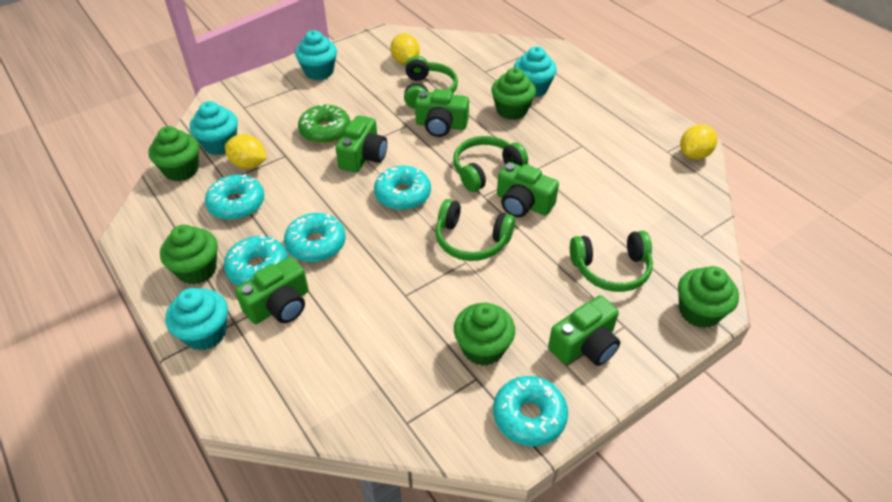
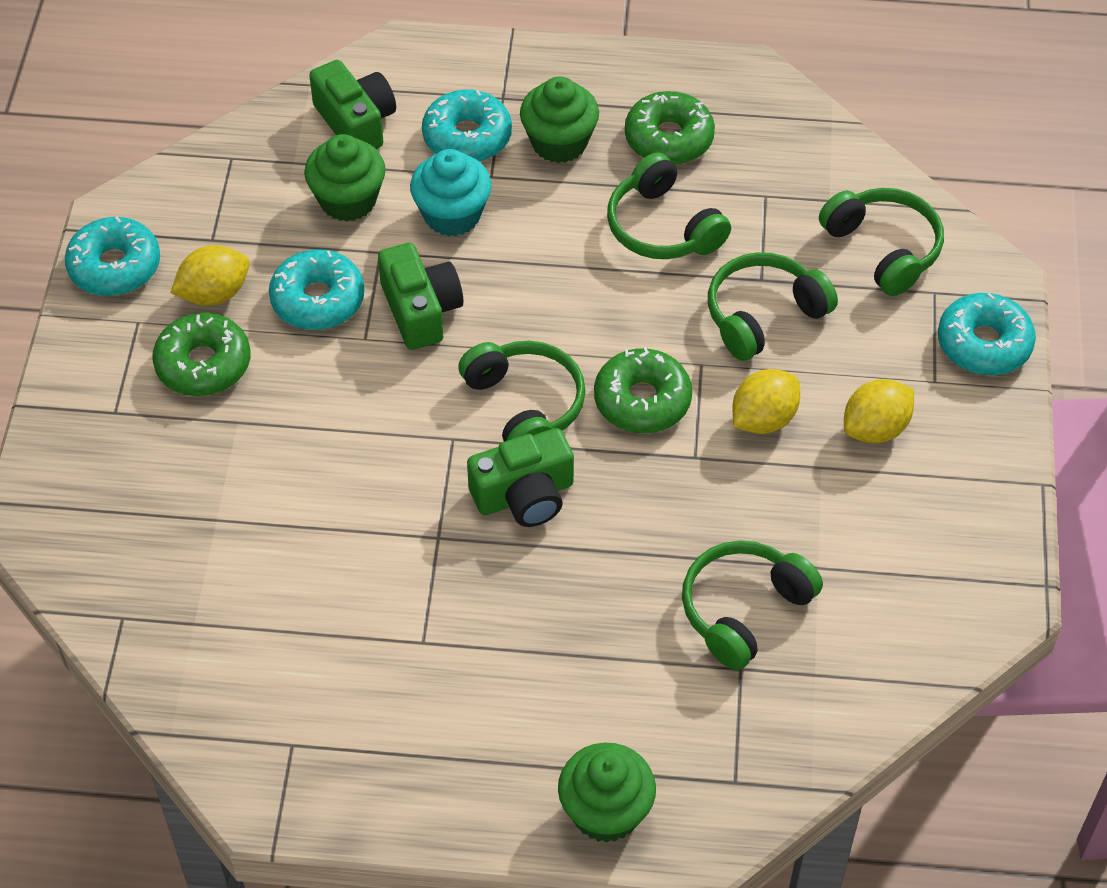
green camera: [235,257,309,324] [336,115,387,173] [415,89,469,137] [497,162,559,218] [548,295,620,366] = 5 -> [309,60,396,149] [378,243,463,350] [467,428,574,527] = 3
green cupcake: [149,126,199,181] [160,225,218,284] [454,303,515,366] [491,68,536,120] [678,266,739,328] = 5 -> [304,134,386,222] [520,76,599,163] [558,742,656,842] = 3
green donut: [298,104,350,144] = 1 -> [152,313,250,396] [594,347,692,433] [625,91,715,165] = 3
green headphones: [404,56,458,109] [436,199,515,261] [453,136,528,192] [570,231,653,292] = 4 -> [458,341,586,442] [607,152,731,259] [682,541,823,670] [708,252,838,361] [819,188,944,296] = 5
turquoise cupcake: [165,288,228,351] [190,101,238,155] [295,30,337,80] [514,46,557,97] = 4 -> [410,149,492,236] = 1
turquoise donut: [205,174,264,220] [224,235,288,286] [284,213,346,262] [374,166,431,210] [493,376,568,446] = 5 -> [65,217,160,296] [269,249,365,330] [422,90,512,162] [938,293,1036,375] = 4

